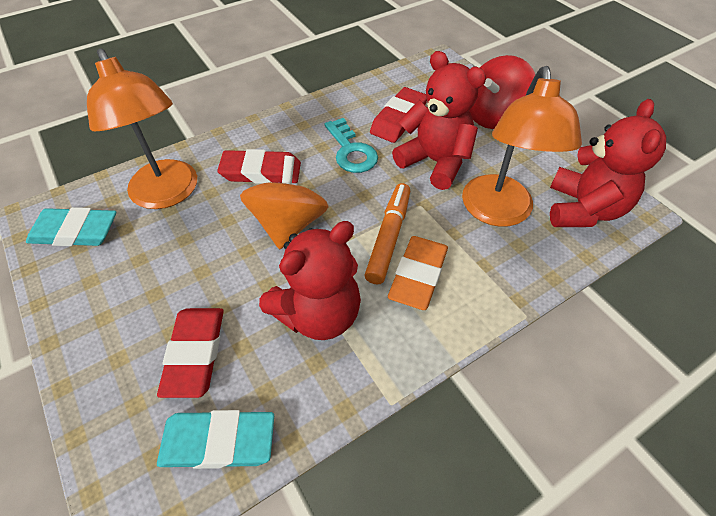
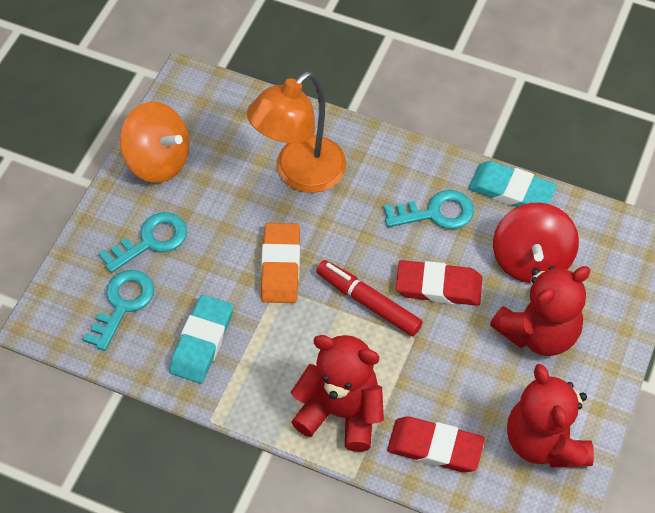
orange lamp: [87,48,197,209] [462,66,582,227] = 2 -> [247,71,346,193] = 1
orange marker: [365,183,410,285] = 1 -> none = 0
red eraser: [157,308,224,398] [217,149,301,184] [370,87,427,143] = 3 -> [387,416,485,473] [396,260,482,306] = 2
red marker: none = 0 -> [316,260,423,336] = 1
turquoise key: [325,118,378,173] = 1 -> [83,270,154,351] [99,212,187,273] [384,190,474,229] = 3

